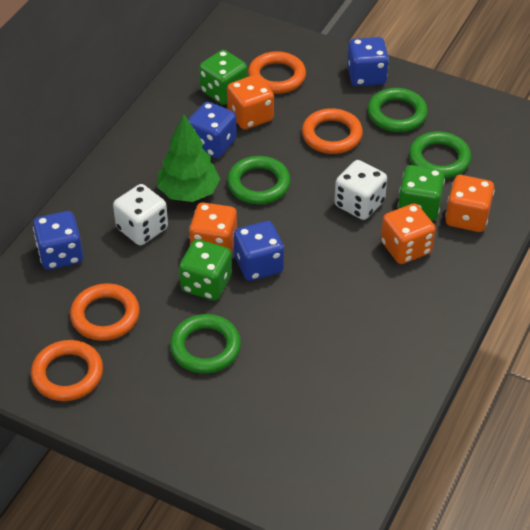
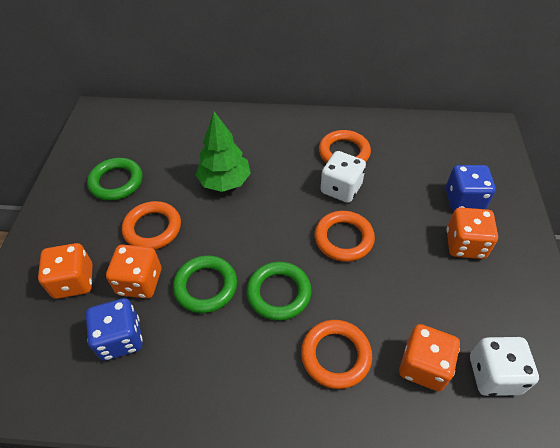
blue dice: [33,211,83,270] [188,102,237,158] [234,221,284,281] [347,37,389,86] = 4 -> [86,298,143,361] [446,165,496,211] = 2
green dice: [179,239,232,301] [199,50,247,105] [398,165,445,221] = 3 -> none = 0
green ring: [170,314,241,373] [227,156,291,204] [368,88,428,132] [409,132,471,178] = 4 -> [87,158,143,201] [173,255,237,313] [246,262,312,321] = 3

